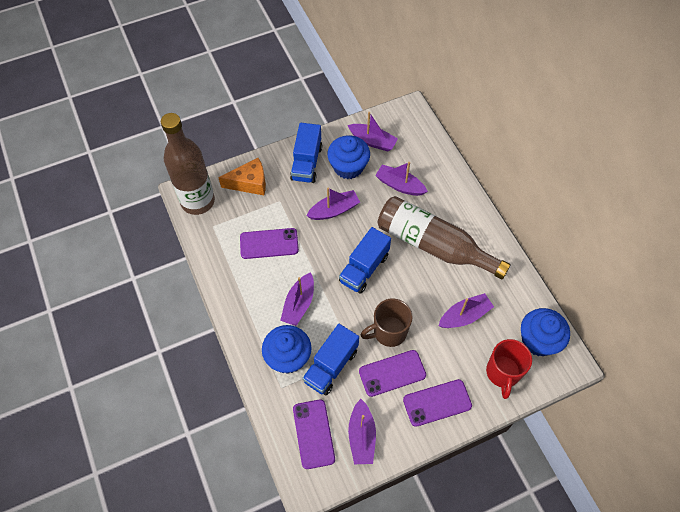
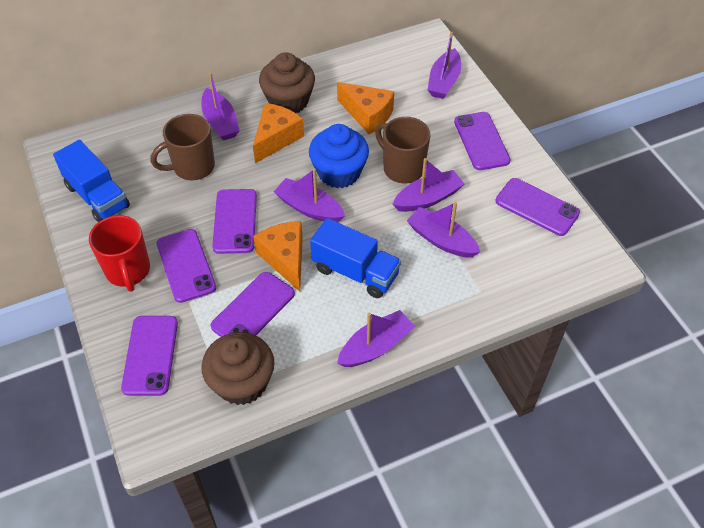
blue cupcake: [262,325,311,374] [327,136,370,179] [521,308,570,356] = 3 -> [309,124,369,188] = 1
blue truck: [290,123,322,183] [302,324,359,395] [339,227,391,294] = 3 -> [53,140,130,222] [310,218,401,298] = 2
brown bottle: [161,113,215,215] [377,196,511,280] = 2 -> none = 0
brown cupcake: none = 0 -> [201,332,275,405] [259,52,315,113] = 2
brown mug: [361,298,413,347] = 1 -> [150,114,215,180] [375,117,430,183] = 2
orange cheese: [218,158,266,195] = 1 -> [253,103,304,163] [253,221,303,292] [337,82,394,134] = 3
purple phone: [240,228,299,259] [293,400,335,469] [359,350,426,397] [403,379,472,427] = 4 -> [121,316,178,396] [156,229,216,303] [211,272,295,337] [212,189,257,254] [454,112,511,170] [496,178,580,236] = 6

